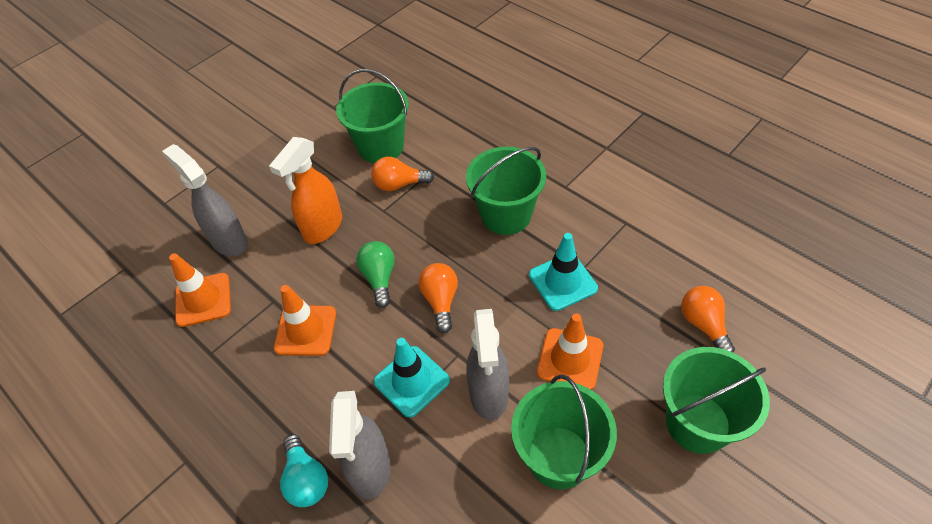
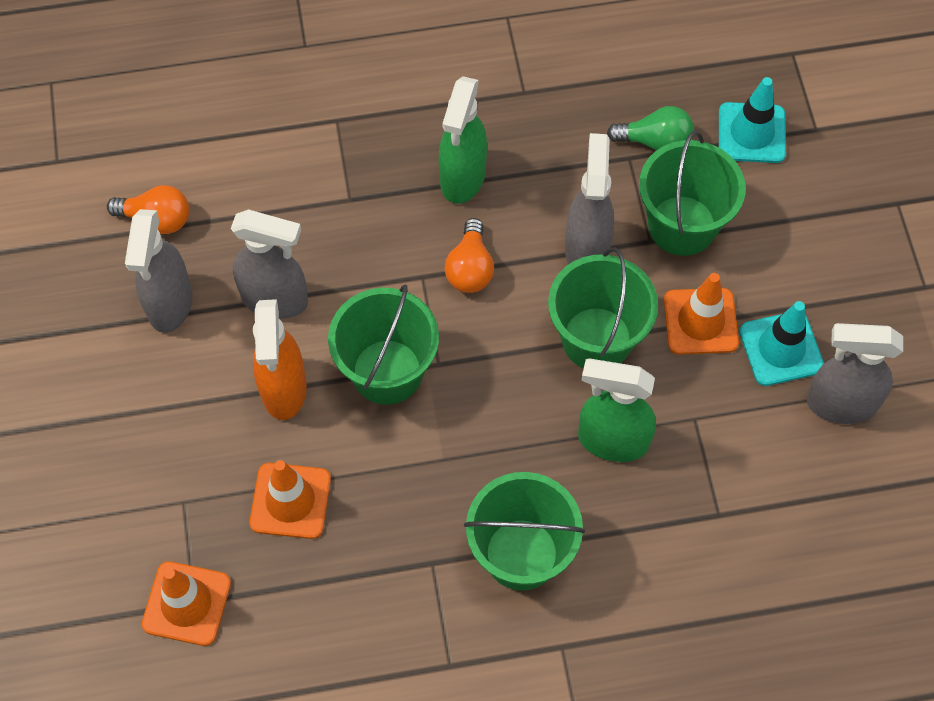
green spray bottle: none = 0 -> [438,76,487,204] [578,358,656,462] = 2
grey spray bottle: [162,144,248,256] [329,391,391,500] [466,309,509,420] = 3 -> [125,209,193,333] [231,209,308,319] [565,133,614,265] [806,323,903,424] = 4
orange light bulb: [371,157,434,191] [419,263,458,333] [681,286,735,353] = 3 -> [107,185,189,234] [445,218,494,293] = 2
turquoise light bulb: [280,434,328,507] = 1 -> none = 0

